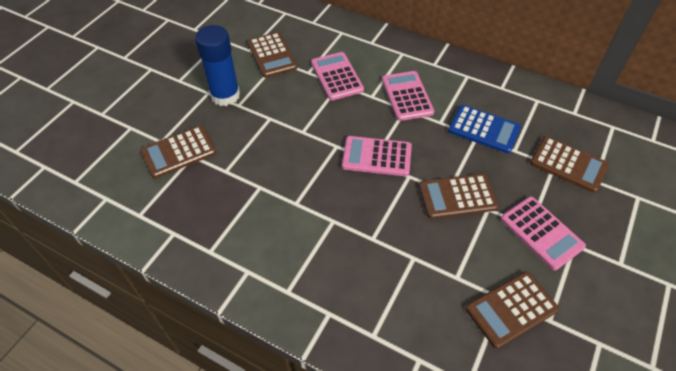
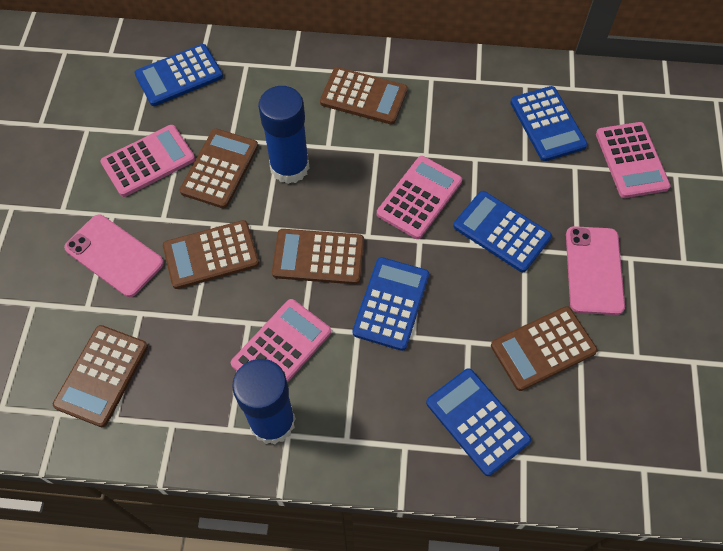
blue calculator: [448,105,521,153] = 1 -> [134,44,223,106] [352,257,429,351] [426,368,531,476] [453,191,552,272] [510,86,588,161] = 5
blue glue stick: [195,25,240,106] = 1 -> [232,359,296,445] [258,86,309,184] = 2
brown calculator: [140,125,216,178] [248,32,297,78] [419,174,498,219] [466,271,559,349] [530,136,609,193] = 5 -> [53,325,148,427] [163,220,259,289] [179,129,258,209] [272,229,364,284] [320,67,408,125] [491,306,597,391] = 6
pink phone: none = 0 -> [64,215,164,297] [566,226,625,315] = 2

